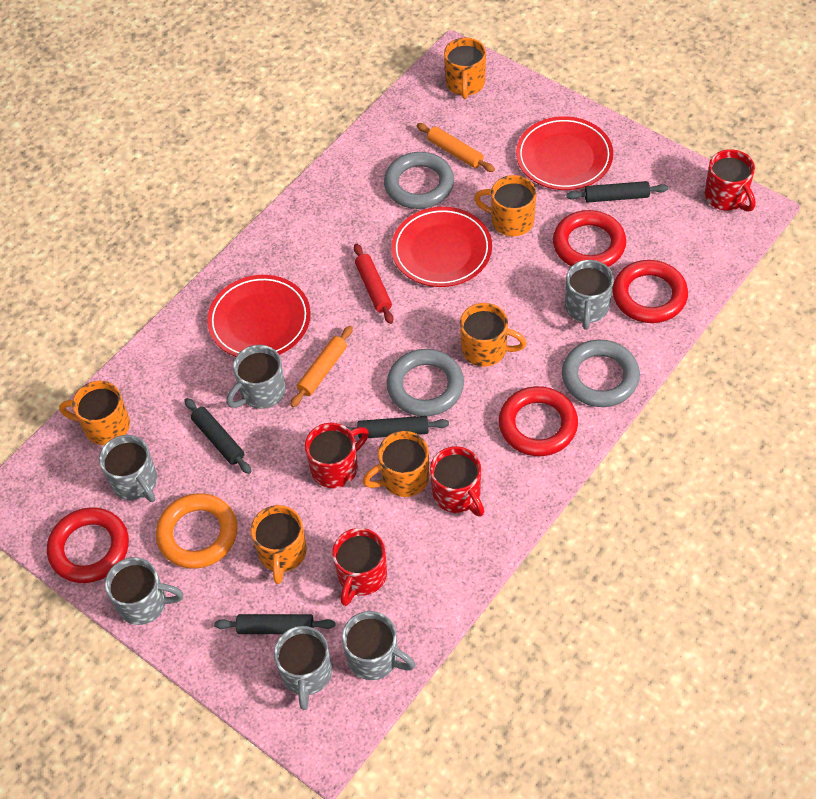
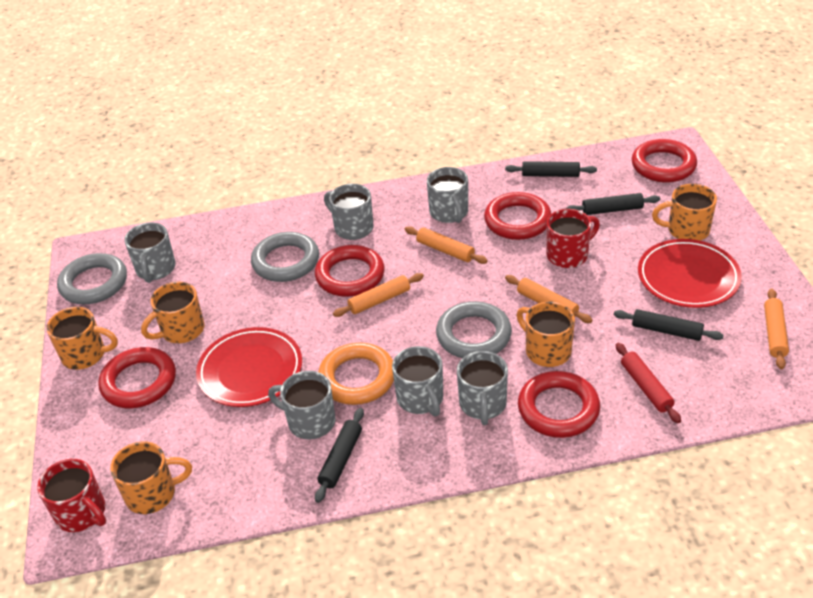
orange mug: [59,381,130,445] [251,505,307,584] [363,431,429,497] [444,37,486,99] [460,303,526,367] [474,175,536,236] = 6 -> [46,307,118,370] [110,441,192,514] [141,282,204,343] [516,302,575,367] [652,184,717,241] = 5
orange rolling pin: [290,326,353,407] [417,123,495,172] = 2 -> [333,273,424,317] [405,226,488,264] [505,275,593,323] [764,289,789,369] = 4
red mug: [305,423,369,488] [332,528,387,606] [430,446,484,517] [705,149,755,212] = 4 -> [37,459,106,532] [546,209,600,268] = 2
red plate: [207,275,311,357] [391,207,492,287] [516,116,613,190] = 3 -> [196,327,302,407] [638,239,742,308] = 2
red ring: [47,507,129,583] [499,386,578,456] [553,210,626,267] [612,260,688,323] = 4 -> [98,347,176,408] [315,245,385,297] [484,192,551,240] [518,371,600,438] [632,139,697,182] = 5

